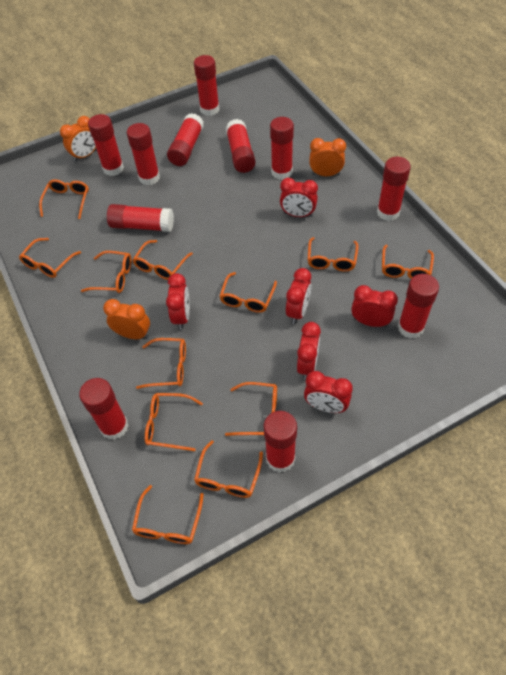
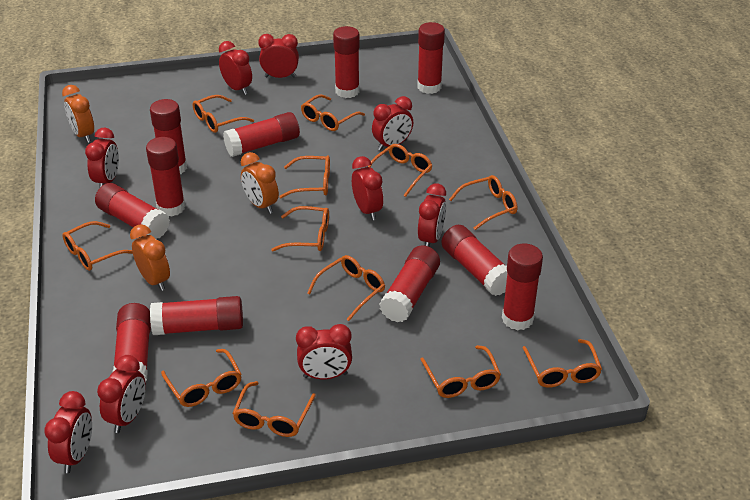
red clock: [166,273,190,330] [280,178,318,217] [286,268,311,324] [297,322,321,380] [304,371,353,413] [351,285,398,327] = 6 -> [44,391,92,473] [85,128,119,188] [97,355,146,433] [219,41,252,95] [258,34,299,78] [296,324,352,379] [352,156,383,220] [372,96,413,151] [418,184,446,247] = 9

